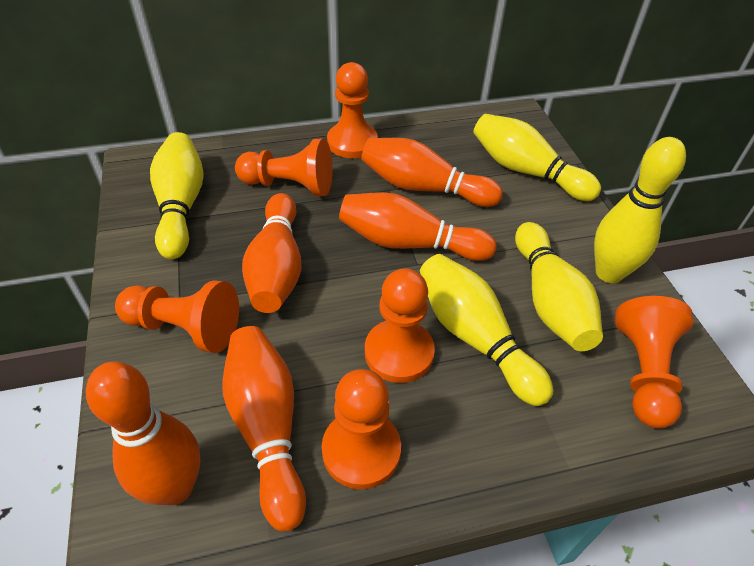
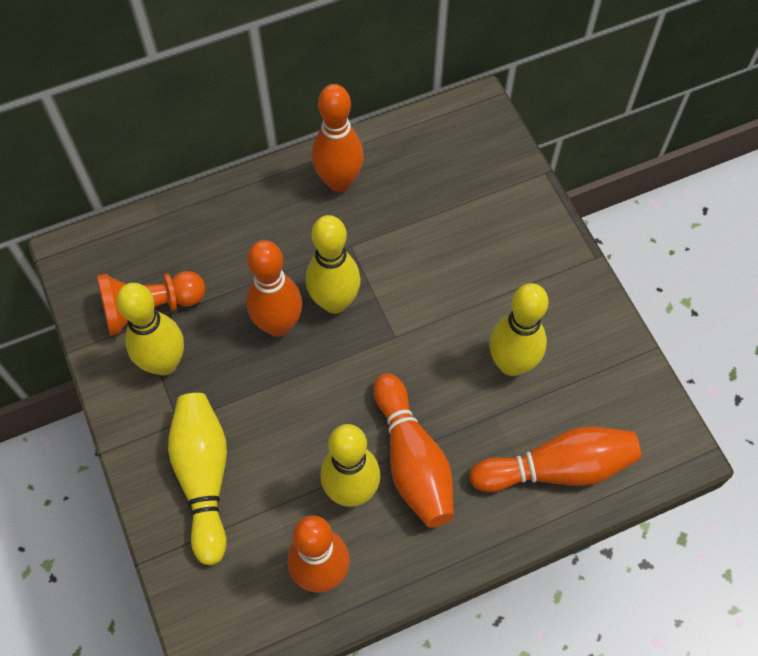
orange pawn: [115,280,239,353] [235,139,333,196] [322,369,401,489] [327,62,378,158] [365,269,435,383] [615,296,693,429] = 6 -> [97,271,205,336] = 1

